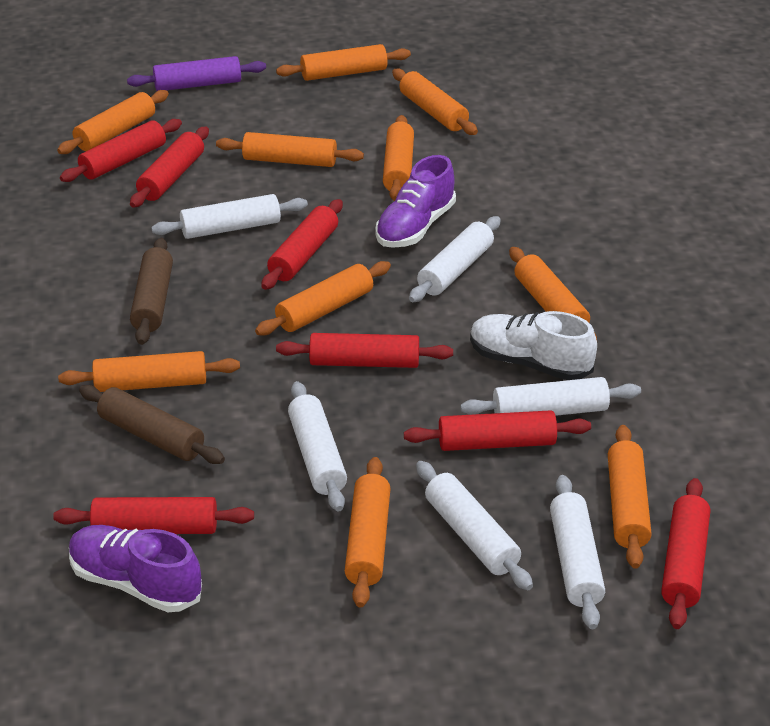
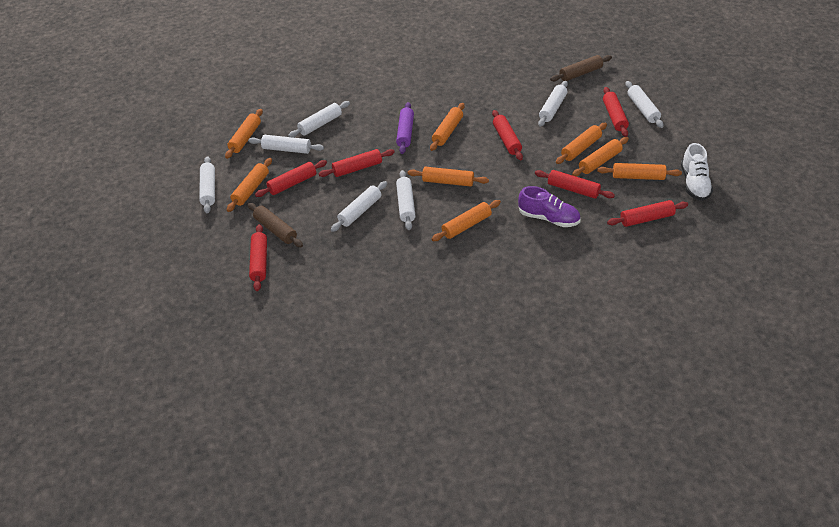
orange rolling pin: [57,90,169,154] [58,351,240,392] [216,132,364,167] [255,261,391,336] [276,44,411,81] [345,457,391,608] [383,115,414,201] [392,69,478,135] [509,247,597,340] [608,425,652,569] = 10 -> [225,109,263,159] [227,158,272,212] [408,167,489,187] [430,103,465,151] [432,200,501,241] [556,123,607,164] [572,137,629,176] [597,163,682,180] = 8
purple shoe: [69,525,202,612] [375,155,456,248] = 2 -> [518,186,581,227] = 1
white rolling pin: [151,194,308,239] [288,381,347,512] [409,216,501,302] [416,461,533,590] [460,377,641,416] [550,475,605,629] = 6 -> [199,156,215,213] [248,135,324,154] [288,101,350,138] [331,181,387,232] [396,170,416,230] [538,81,568,127] [625,81,664,128] = 7

